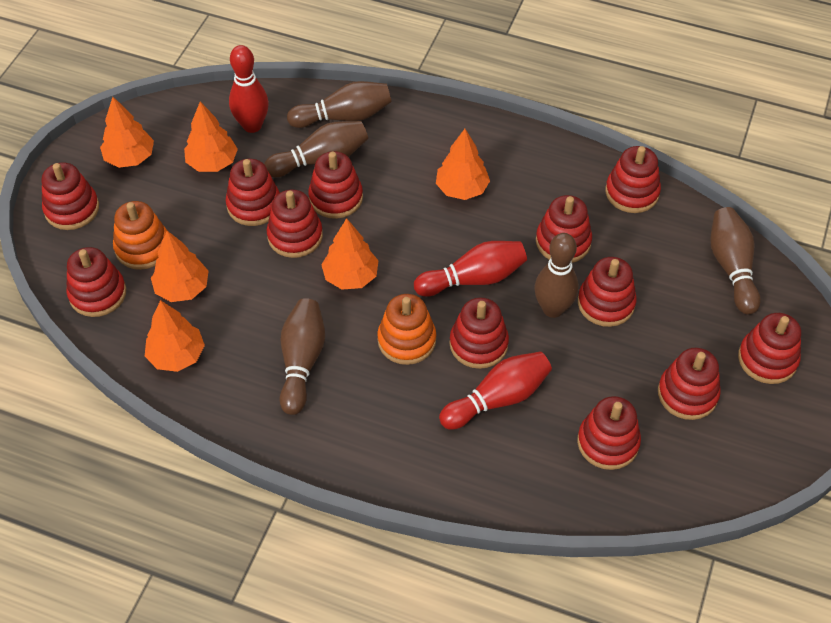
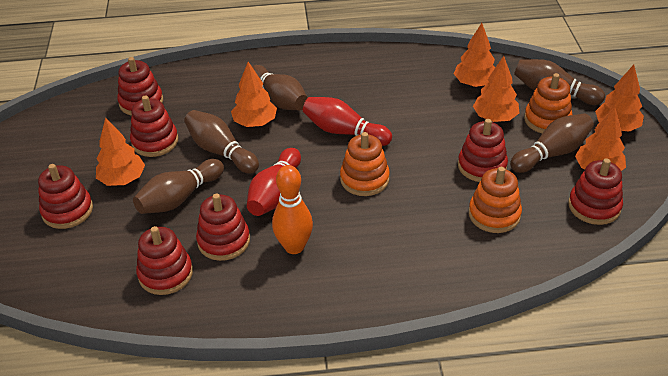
orange bowling pin: none = 0 -> [272,165,313,254] = 1
orange stacking toy: [113,201,167,270] [377,294,436,365] = 2 -> [340,132,390,196] [469,167,522,233] [524,73,572,133] = 3
red bowling pin: [229,45,269,133] [414,241,527,297] [439,351,552,430] = 3 -> [247,148,301,216] [303,97,392,146] = 2
red stacking toy: [42,162,99,230] [66,247,126,317] [225,159,280,226] [267,189,323,258] [308,151,363,219] [450,298,509,369] [536,195,592,263] [577,396,641,470] [578,257,637,327] [605,146,661,213] [658,348,720,420] [738,313,801,384] = 12 -> [38,164,93,229] [117,57,163,116] [130,95,178,157] [136,226,193,295] [196,194,250,261] [458,119,508,182] [568,158,623,225] = 7

